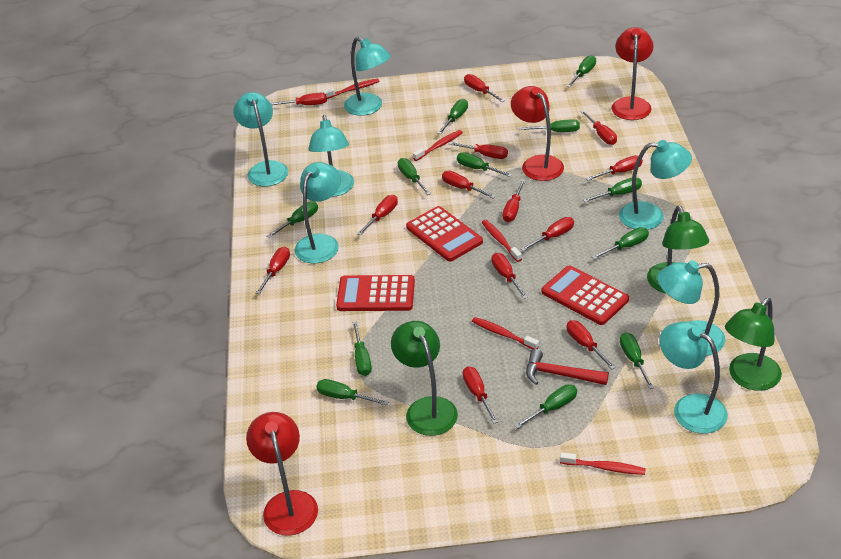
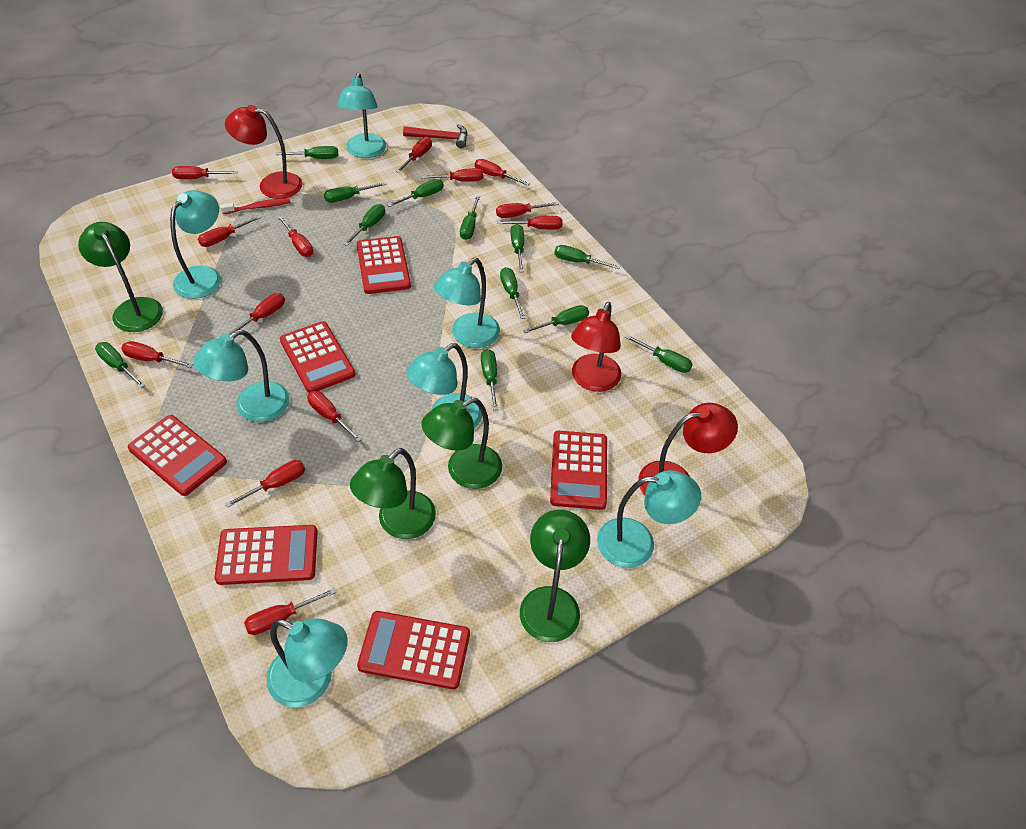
green lamp: [391,321,458,436] [647,206,709,293] [725,298,782,391] = 3 -> [78,222,163,332] [350,448,436,539] [422,398,502,489] [520,510,590,642] = 4
red calculator: [336,275,415,311] [406,206,483,261] [542,265,629,325] = 3 -> [128,415,227,496] [214,525,318,585] [280,321,355,393] [356,236,411,294] [357,611,470,689] [550,431,607,510] = 6
red toothbrush: [323,78,379,99] [413,130,463,161] [472,317,539,349] [482,220,522,262] [560,452,646,475] = 5 -> [220,198,290,214] = 1

